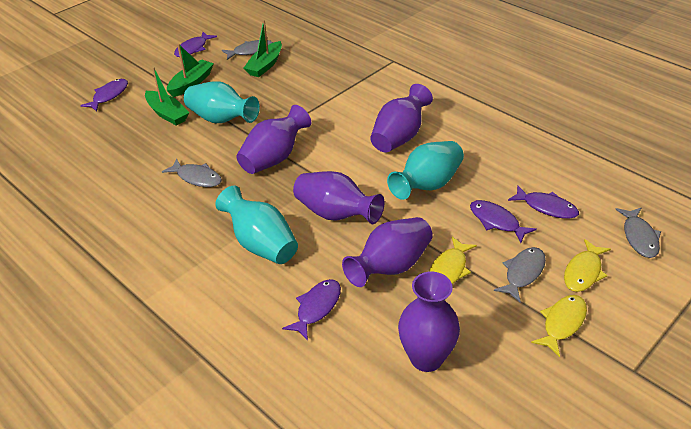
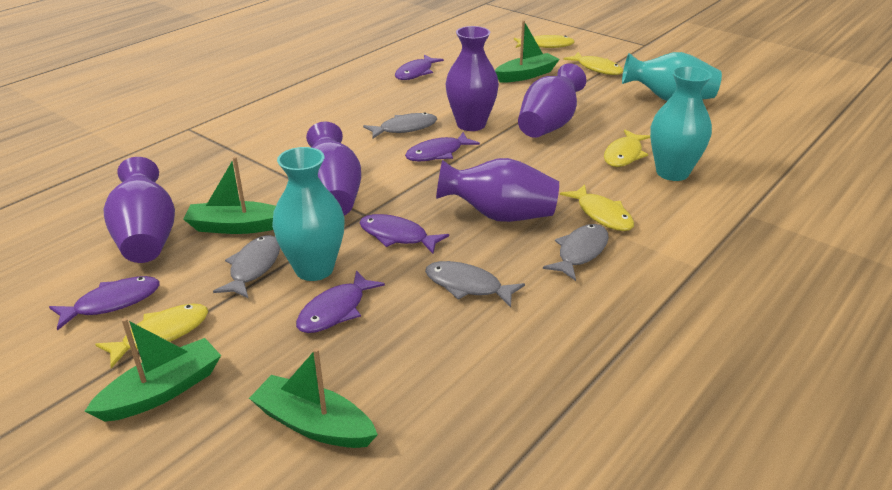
green boat: [145,67,189,125] [167,44,214,97] [244,20,282,77] = 3 -> [84,318,221,422] [183,157,276,234] [249,348,378,448] [495,20,560,83] = 4
yellow fish: [429,237,477,284] [531,295,587,357] [564,239,611,292] = 3 -> [95,304,208,368] [514,35,575,48] [560,184,634,231] [563,52,623,75] [604,130,650,167] = 5

